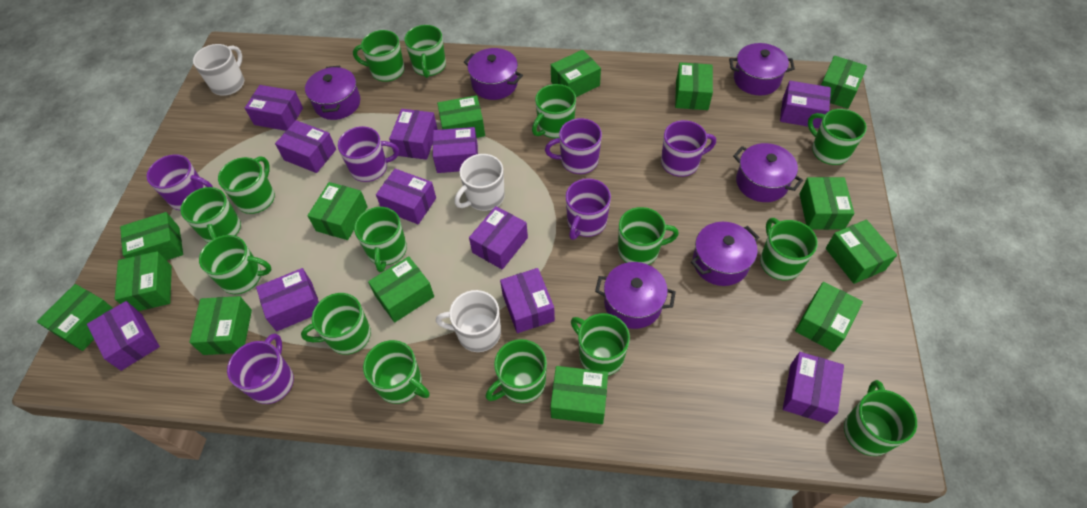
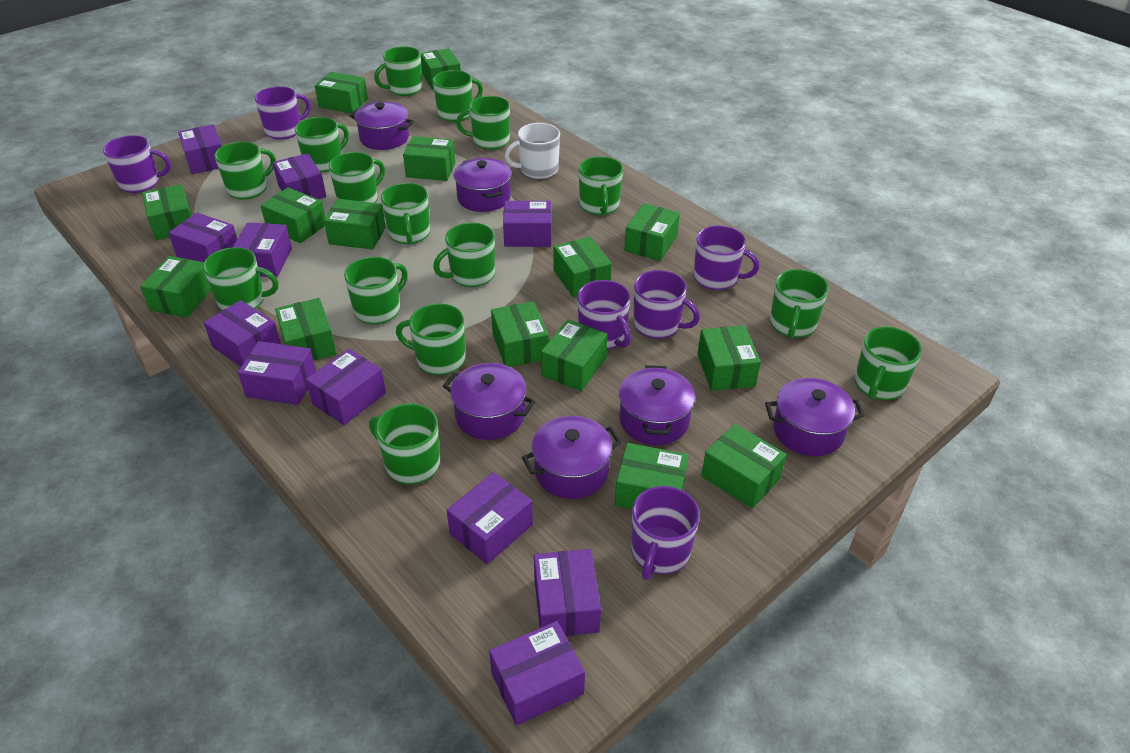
green box: [37,284,113,351] [115,251,172,311] [120,212,183,260] [189,296,252,355] [307,182,368,240] [368,256,434,322] [437,95,485,138] [550,366,608,424] [551,50,601,97] [675,62,713,110] [795,282,863,352] [799,177,854,230] [821,56,867,109] [826,220,897,284] = 14 -> [140,256,211,318] [142,184,192,240] [260,188,325,243] [275,298,337,360] [315,72,368,113] [324,199,386,250] [403,136,456,181] [420,48,461,90] [491,301,549,367] [541,319,608,391] [553,237,612,298] [615,443,689,509] [624,203,680,261] [697,325,761,391] [701,424,787,509] = 15
white mug: [193,44,244,96] [436,290,501,352] [455,154,505,211] = 3 -> [505,123,560,179] = 1

